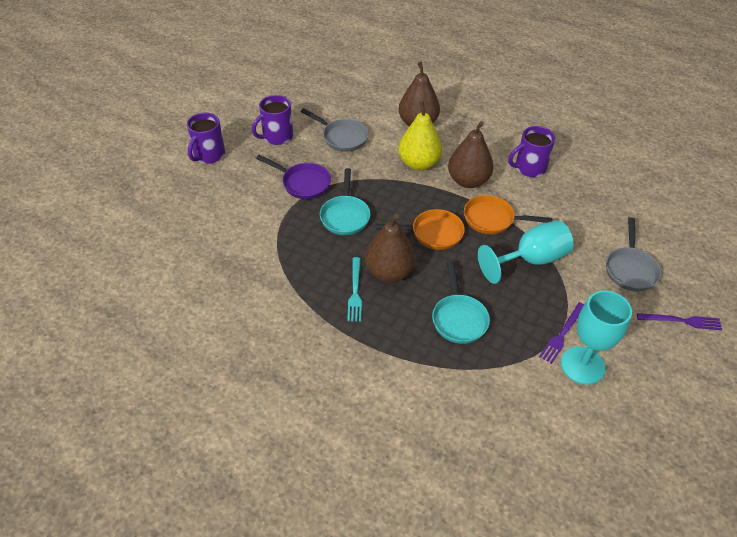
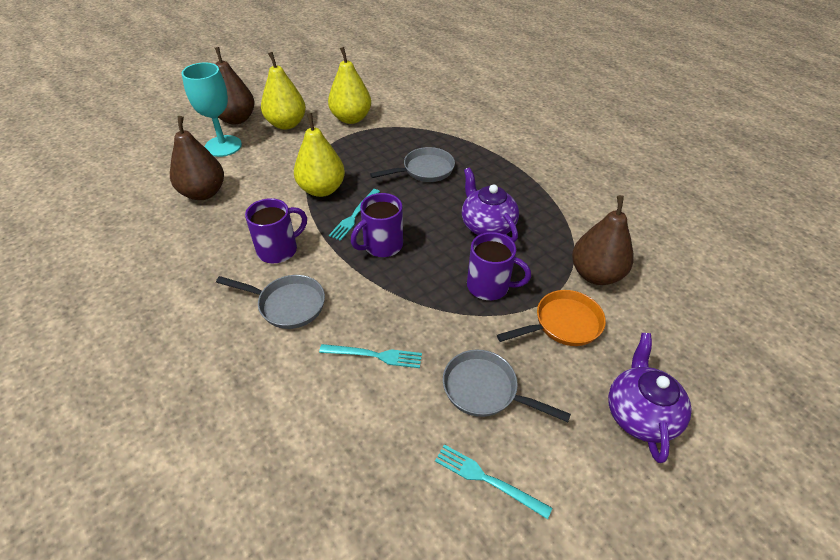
grey pan: [301,108,369,152] [606,217,661,291] = 2 -> [216,275,325,329] [370,147,455,182] [443,350,571,422] = 3
orange pan: [376,209,465,250] [464,195,553,234] = 2 -> [497,290,606,346] = 1
purple fork: [539,302,584,364] [637,313,722,330] = 2 -> none = 0
purple pan: [256,155,331,199] = 1 -> none = 0
purple teapot: none = 0 -> [462,168,519,242] [608,333,692,463] = 2
turquoise fork: [347,257,362,322] = 1 -> [319,344,422,368] [329,189,380,241] [435,444,552,519] = 3
turquoise goblet: [478,220,573,284] [561,290,632,385] = 2 -> [182,62,242,157] = 1
turquoise pan: [320,168,371,235] [432,261,490,344] = 2 -> none = 0
yellow pear: [398,101,442,170] = 1 -> [261,52,306,130] [294,113,345,197] [328,47,371,124] = 3

